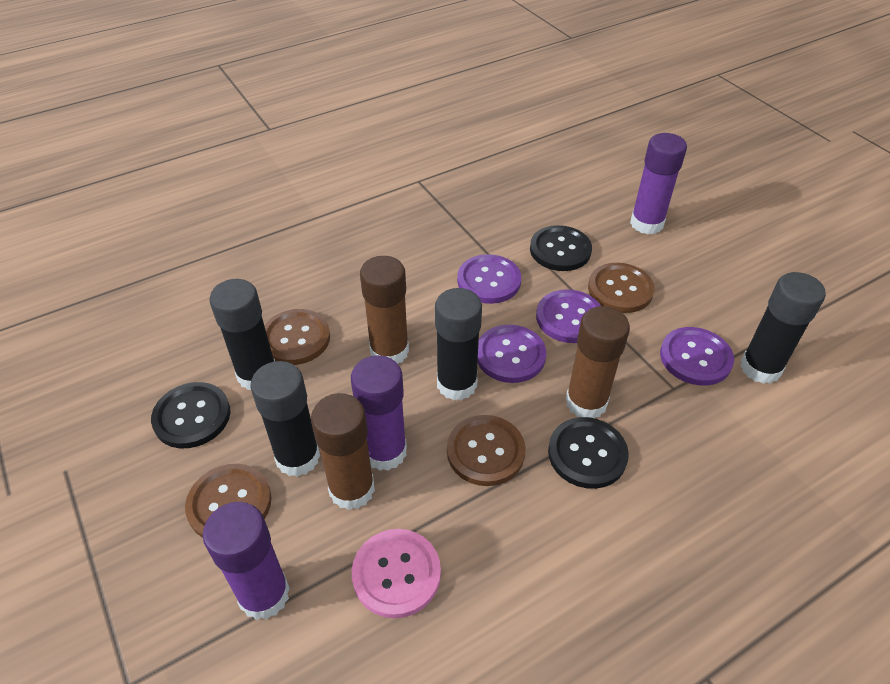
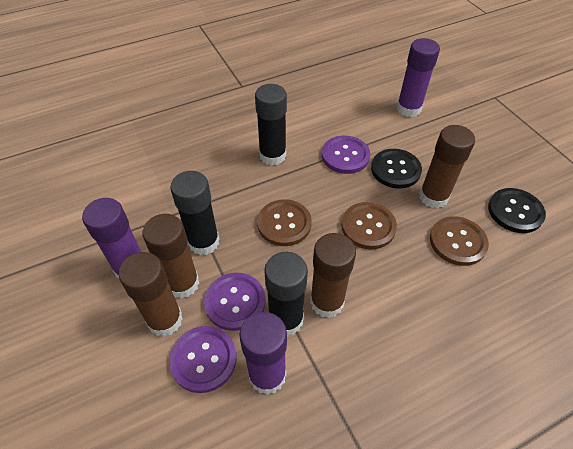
black button: [151,382,230,448] [530,225,592,271] [548,417,629,489] = 3 -> [371,149,422,189] [488,188,546,233] = 2
black glue stick: [209,279,275,390] [250,361,320,477] [435,288,482,401] [740,272,826,384] = 4 -> [170,171,219,256] [255,84,287,165] [264,252,308,336] = 3
brown button: [185,464,271,538] [264,309,330,365] [447,415,526,486] [588,263,655,313] = 4 -> [257,199,312,246] [341,202,397,249] [430,216,489,266] = 3
brown glue stick: [311,393,375,510] [360,256,409,364] [566,306,630,418] = 3 -> [119,252,183,337] [143,214,199,299] [310,233,356,318] [419,125,475,209] = 4
pink button: [352,529,441,618] = 1 -> none = 0
purple button: [457,254,521,304] [477,325,546,383] [536,289,601,343] [660,327,734,386] = 4 -> [169,326,237,393] [204,273,266,331] [322,136,370,174] = 3

